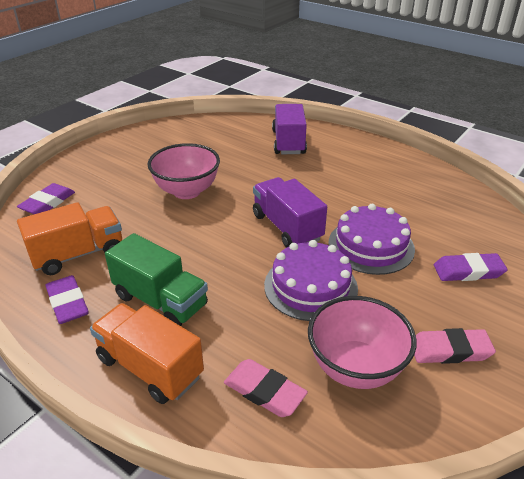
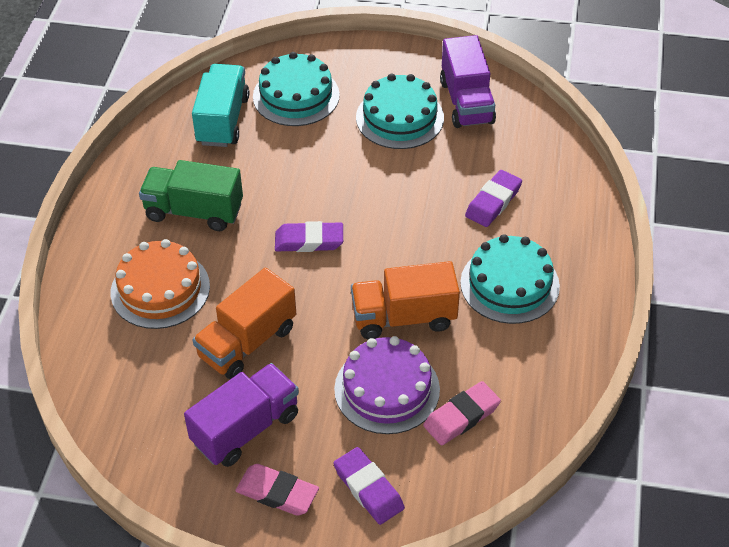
orange cake: none = 0 -> [111,239,210,329] = 1
pink bowl: [147,143,220,199] [308,296,416,389] = 2 -> none = 0
purple cake: [264,240,358,321] [328,204,415,275] = 2 -> [334,336,440,434] = 1
turquoise cake: none = 0 -> [253,52,340,126] [356,74,444,149] [460,234,560,324] = 3
turquoise truck: none = 0 -> [192,64,249,147] = 1

